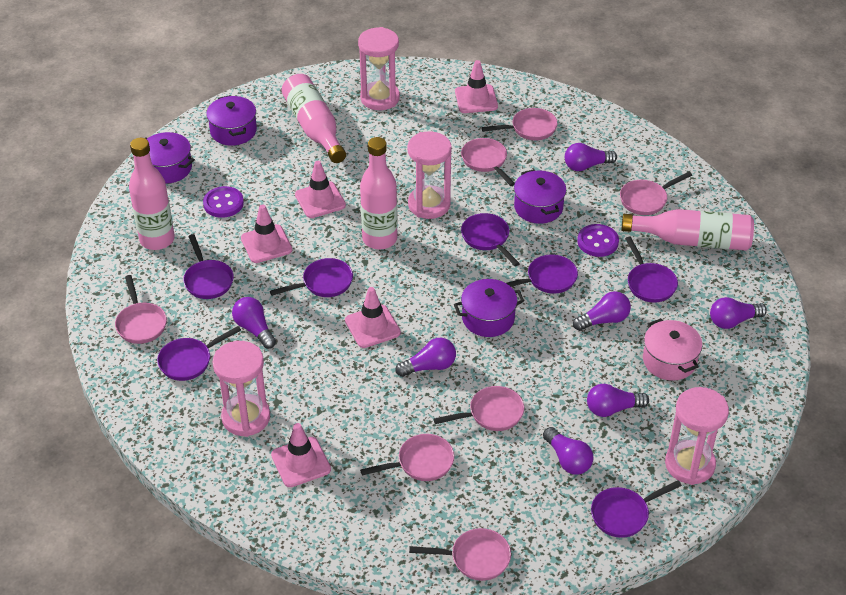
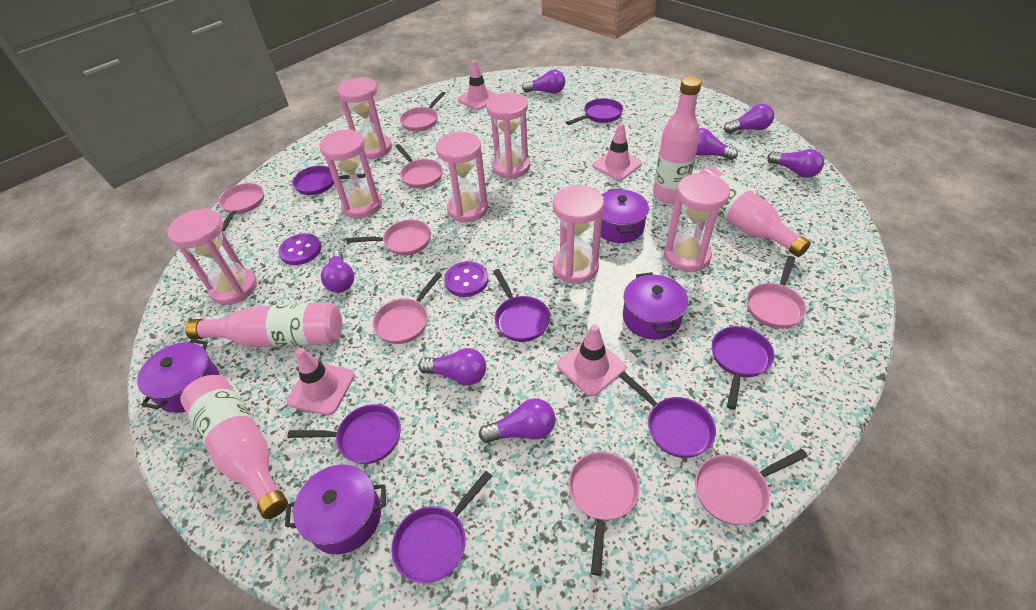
pink hourglass: [212,341,270,437] [358,27,400,110] [408,131,452,219] [665,387,729,485] = 4 -> [167,208,257,305] [319,130,382,218] [337,77,392,159] [436,132,488,223] [486,93,530,179] [553,185,604,284] [664,173,730,272] = 7
pink pan: [115,275,167,344] [360,434,454,481] [409,528,511,581] [433,386,524,431] [461,138,515,186] [481,108,557,140] [620,172,692,215] = 7 -> [218,183,264,232] [346,220,431,256] [373,272,442,344] [395,144,443,189] [400,92,446,132] [568,452,640,576] [695,449,808,525] [747,256,807,329] = 8
pink pot: [643,318,702,381] = 1 -> none = 0
pink traffic cone: [241,204,292,263] [271,423,331,487] [295,161,346,218] [345,287,401,348] [455,60,498,113] = 5 -> [287,348,355,415] [458,60,497,110] [557,324,626,396] [592,123,642,180] = 4

